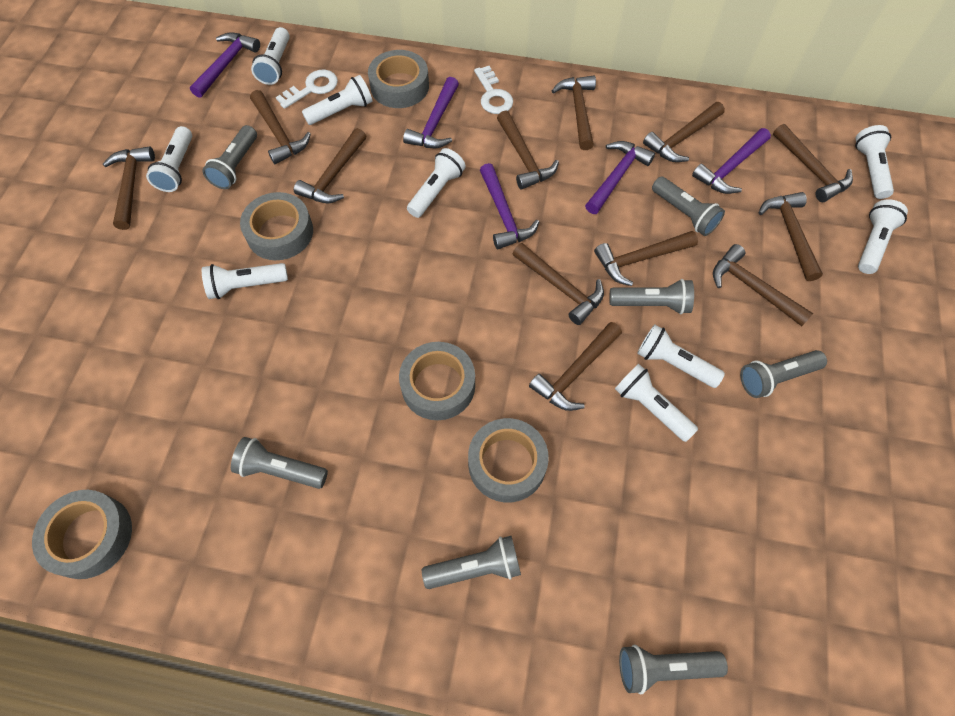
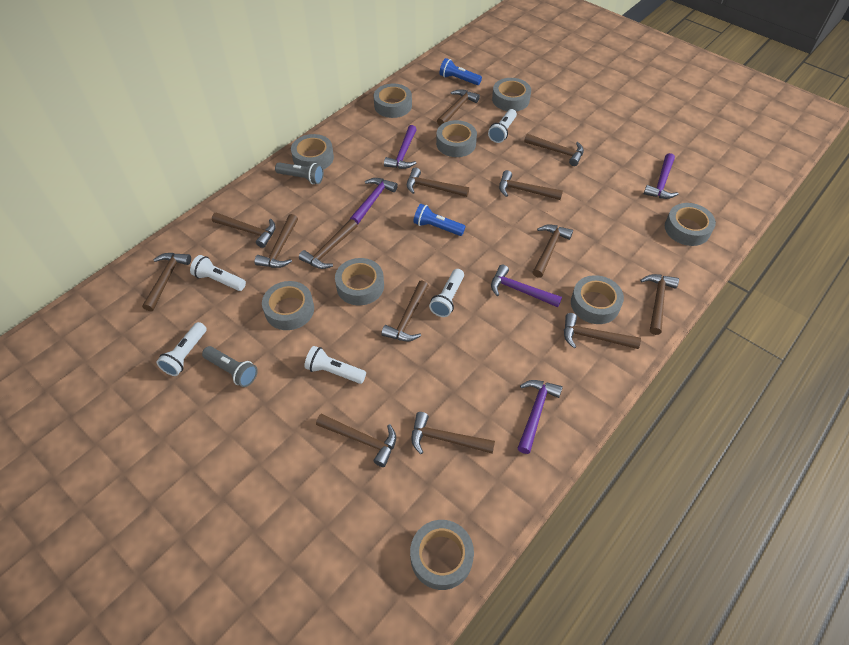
blue flashlight: none = 0 -> [413,204,466,236] [439,58,482,85] = 2
brown hammer: [103,146,155,230] [250,90,311,164] [294,128,366,203] [497,110,559,190] [513,243,604,325] [529,322,622,411] [552,76,596,150] [594,231,698,286] [643,102,725,162] [713,244,813,326] [758,192,823,281] [773,124,853,202] = 12 -> [142,253,191,312] [212,212,276,248] [255,214,298,268] [299,219,358,269] [316,414,396,467] [381,280,429,341] [407,167,469,197] [411,412,495,454] [437,89,480,126] [499,170,563,200] [524,134,584,166] [533,224,573,278] [564,313,641,349] [640,274,679,335] = 14
grey flashlight: [203,125,257,189] [231,437,328,489] [422,536,521,589] [609,279,694,314] [619,645,728,695] [652,177,725,236] [740,350,827,398] = 7 -> [202,346,258,387] [275,162,324,184] = 2
grey tape: [32,490,132,579] [240,192,313,260] [368,50,429,108] [399,342,475,420] [468,418,549,502] = 5 -> [262,281,314,330] [291,134,334,170] [335,258,384,305] [374,84,412,118] [410,520,474,590] [436,120,477,157] [492,78,531,111] [571,275,624,324] [665,203,716,246] = 9
white flashlight: [146,126,192,192] [202,263,288,299] [251,27,290,85] [302,75,372,125] [407,148,466,218] [615,364,698,442] [637,324,725,388] [855,125,894,199] [858,199,908,274] = 9 -> [156,322,207,376] [190,255,246,291] [304,346,366,384] [429,269,464,317] [488,109,517,143] = 5
white key: [276,69,338,109] [474,66,513,114] = 2 -> none = 0

